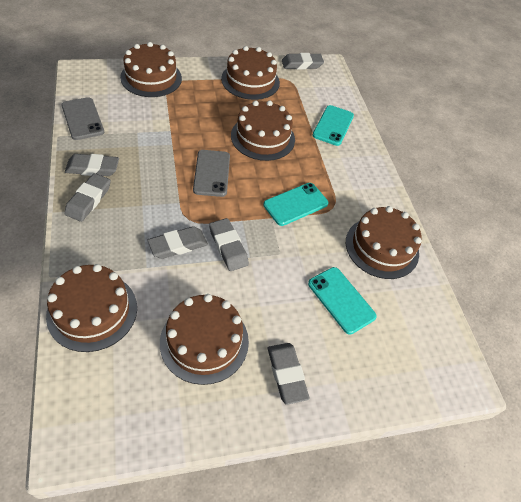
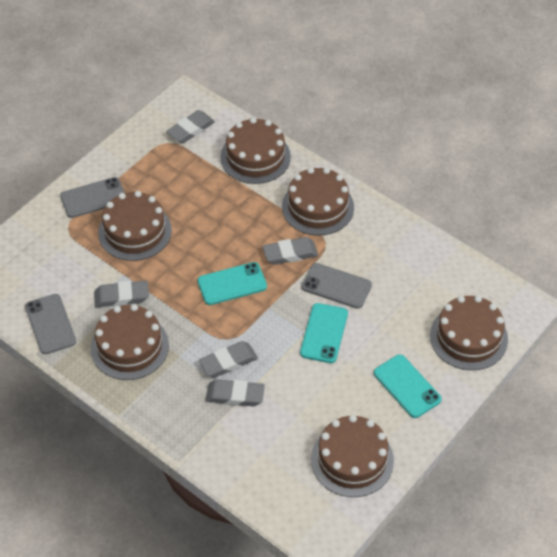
grey eraser: [64,173,111,222] [65,154,119,176] [147,226,208,259] [209,218,249,271] [268,343,310,405] [282,53,324,70] = 6 -> [94,281,149,307] [166,110,215,143] [199,341,258,378] [206,379,265,406] [263,237,318,265] = 5
grey phone: [61,97,104,140] [193,150,230,197] = 2 -> [25,294,76,354] [60,177,125,218] [302,263,372,309] = 3

